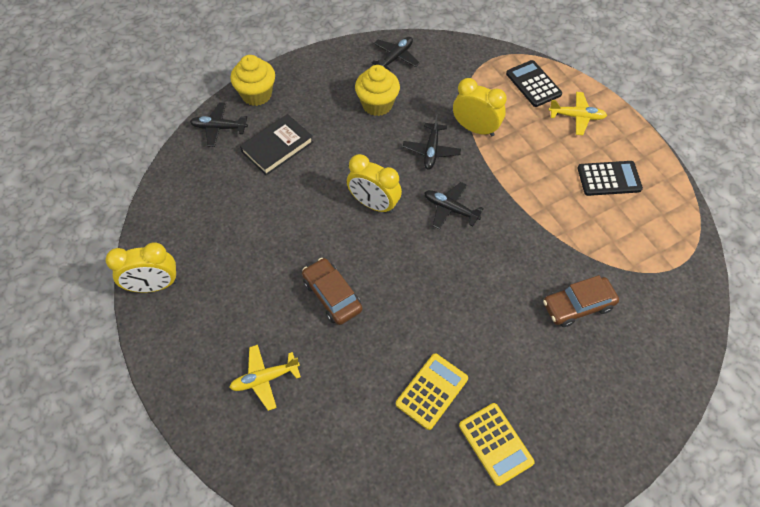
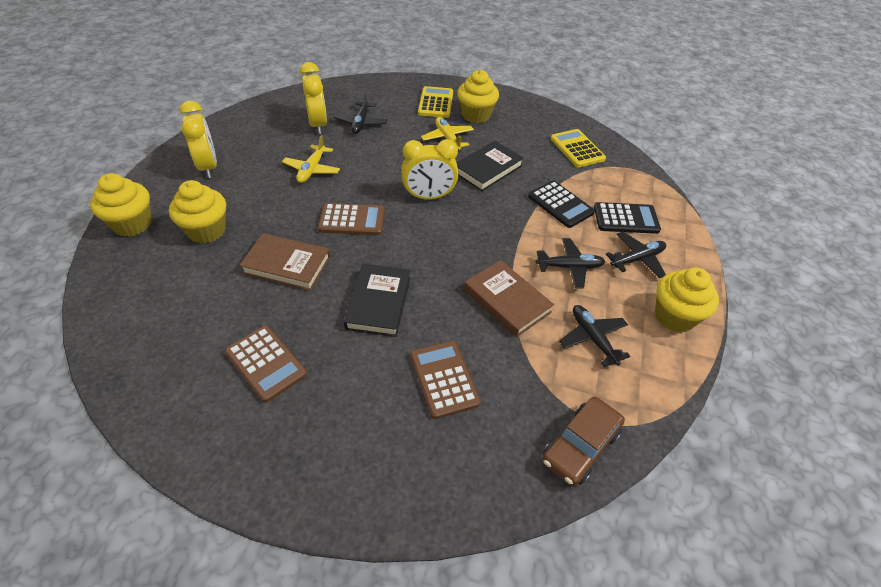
black book: [240,114,313,175] = 1 -> [344,264,411,337] [456,141,524,191] = 2
brown book: none = 0 -> [239,233,330,291] [464,260,554,337] = 2
brown calculator: none = 0 -> [225,325,307,403] [318,203,385,235] [410,341,481,419] = 3
brown car: [302,258,362,325] [543,275,619,327] = 2 -> [542,397,625,486] = 1
yellow cupcake: [230,55,275,106] [355,65,400,116] = 2 -> [90,173,152,237] [169,180,226,243] [457,70,499,123] [655,267,719,332] = 4

